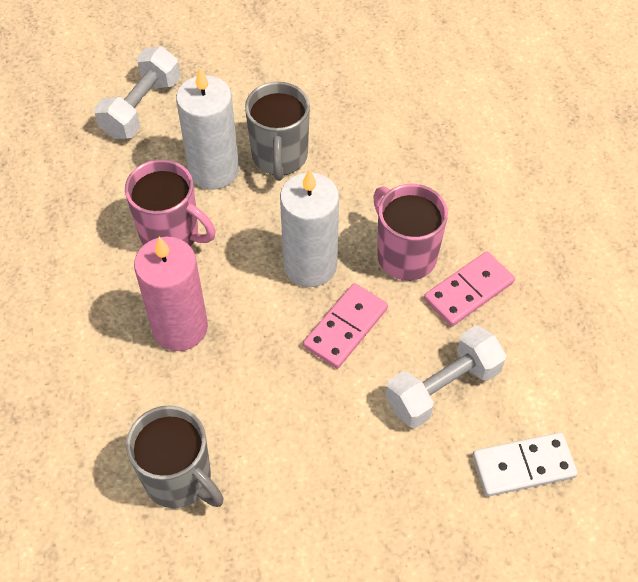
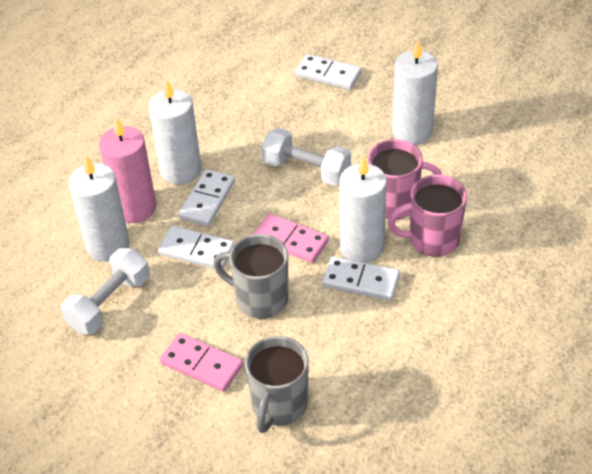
white candle: [176,68,239,190] [280,169,339,287] = 2 -> [69,156,130,262] [149,80,201,185] [339,156,387,263] [392,40,438,145] = 4
white domino: [473,432,578,497] = 1 -> [158,226,235,269] [178,169,235,226] [295,54,362,90] [322,256,400,301] = 4

